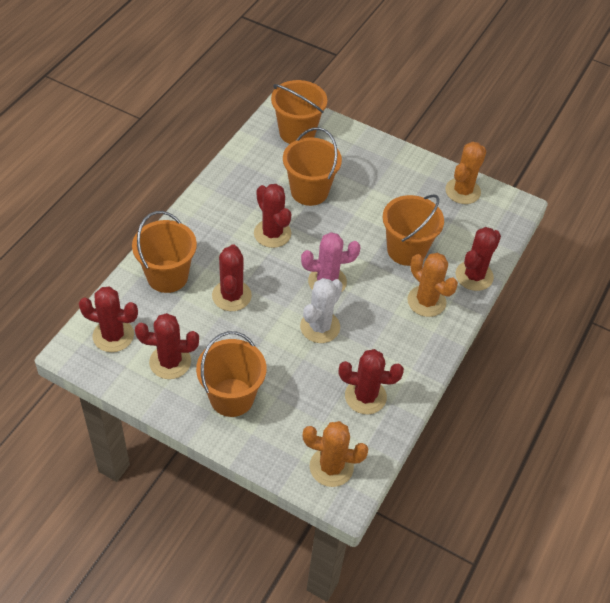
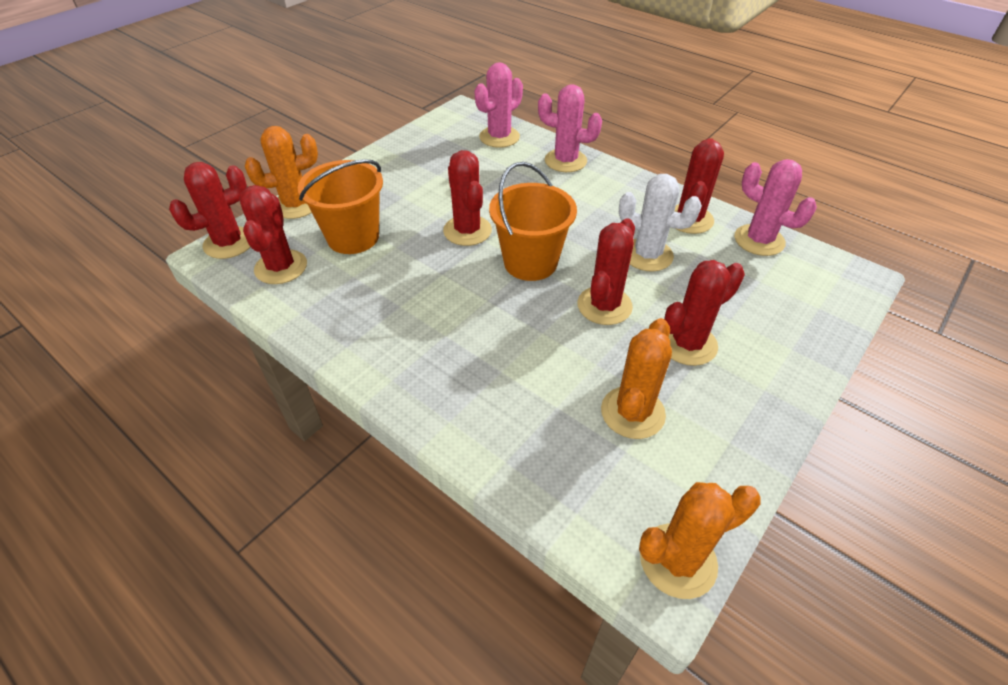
orange bucket: [132,211,197,293] [196,331,266,417] [271,80,327,144] [283,127,342,206] [383,194,444,266] = 5 -> [298,159,383,254] [489,162,577,281] = 2
pink cactus: [301,232,361,292] = 1 -> [474,62,523,148] [538,84,602,172] [734,159,817,256] = 3

